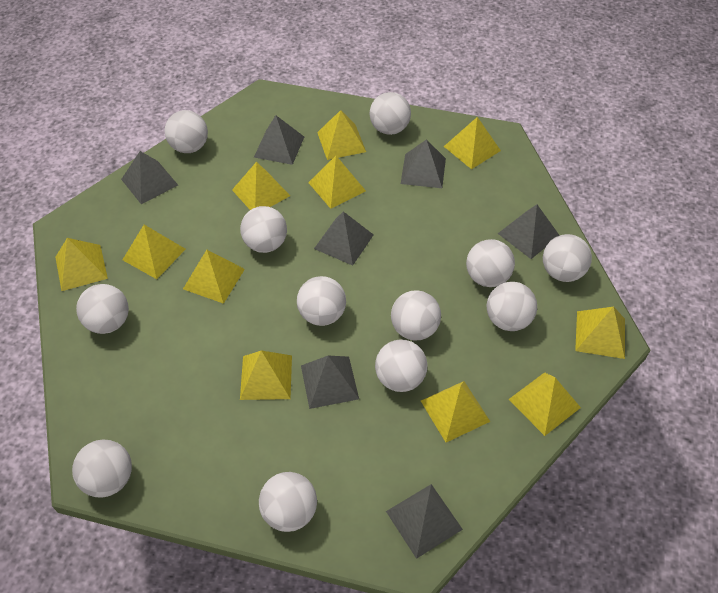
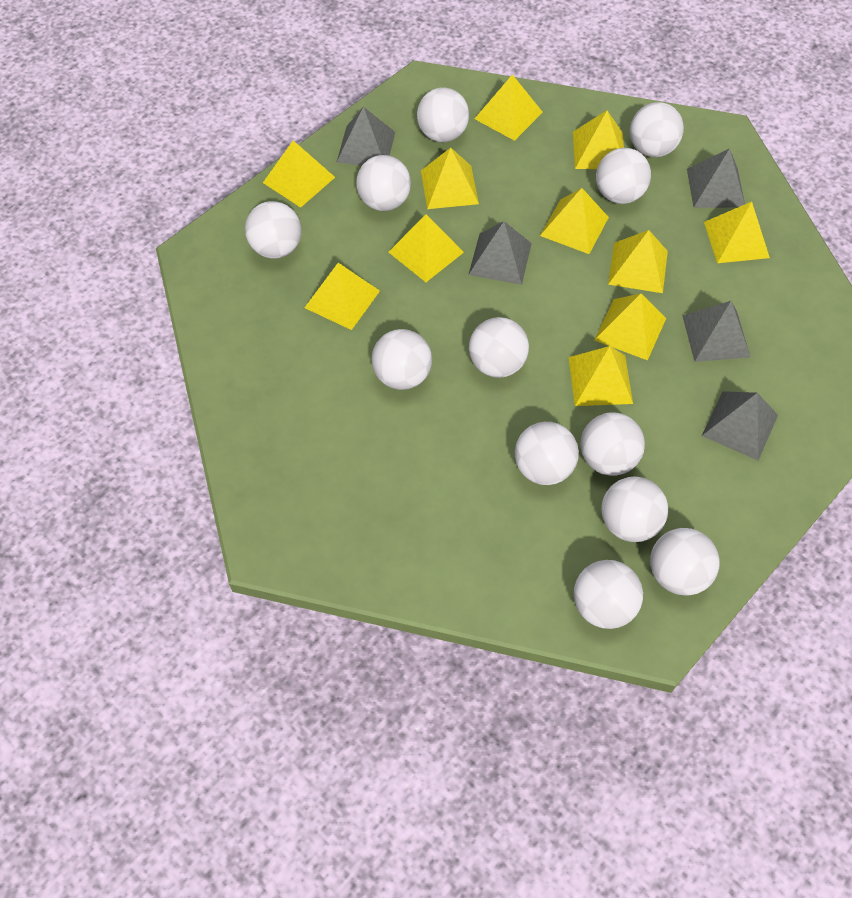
grey pyramid: [121,151,178,204] [254,115,304,165] [301,356,359,409] [314,211,374,266] [386,484,463,559] [401,139,446,188] [498,204,560,259] = 7 -> [337,107,395,166] [468,221,532,285] [683,301,750,362] [687,148,745,208] [702,391,778,460] = 5

